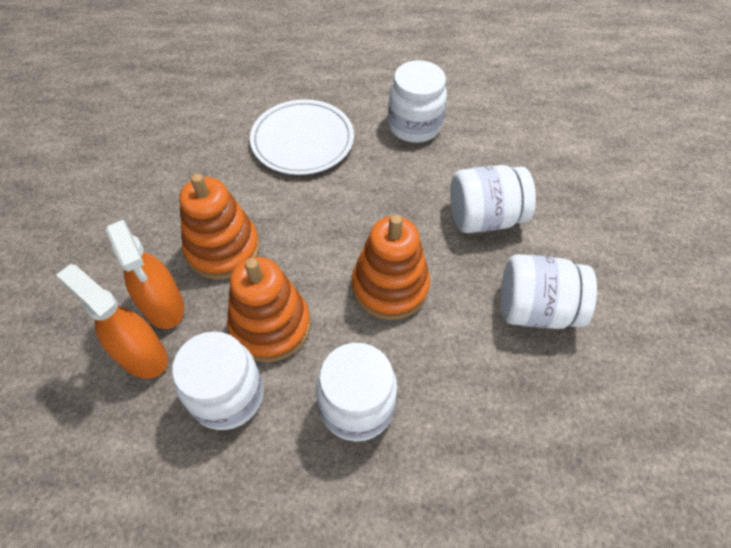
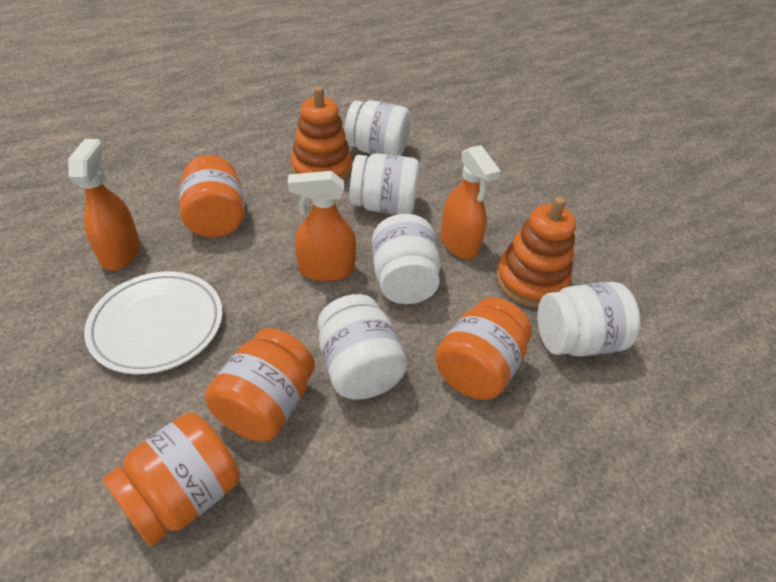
orange jar: none = 0 -> [103,413,240,546] [179,155,244,237] [205,328,315,442] [435,297,532,400] = 4
orange spray bottle: [56,264,168,379] [106,219,184,329] = 2 -> [68,139,140,271] [288,171,356,282] [440,145,501,259] = 3
orange stacking toy: [179,173,260,280] [227,257,310,362] [352,215,430,320] = 3 -> [291,86,352,181] [496,196,576,308] = 2

